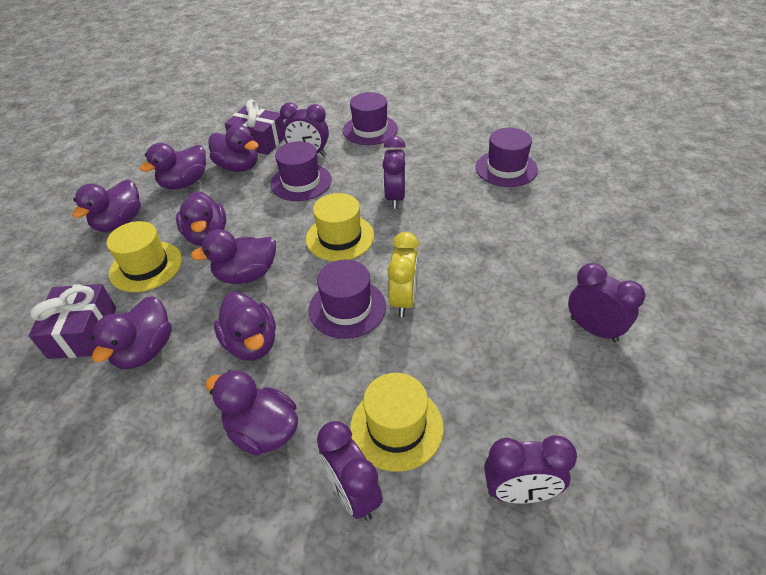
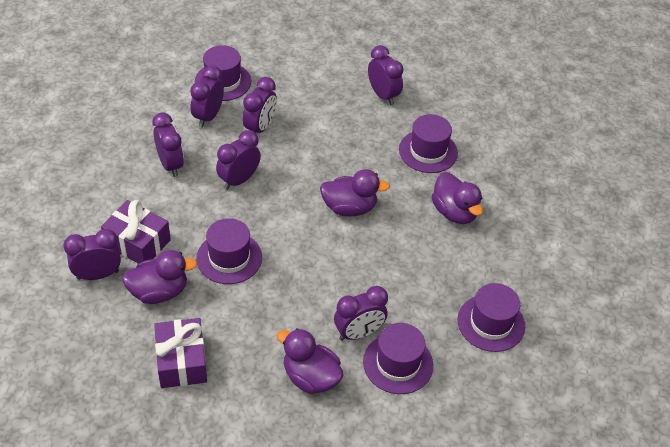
purple clock: [280,102,329,156] [317,421,383,521] [382,136,406,209] [484,435,577,504] [568,263,645,343] = 5 -> [63,229,121,280] [152,112,184,177] [190,65,224,127] [216,130,261,190] [242,77,277,133] [334,286,388,341] [368,45,404,105] = 7
purple duck: [72,179,141,232] [91,296,172,369] [140,143,206,190] [176,191,226,246] [191,229,276,284] [205,370,298,456] [208,125,259,172] [214,292,276,361] = 8 -> [122,250,197,304] [277,328,343,394] [320,169,390,216] [432,172,483,224] = 4
purple hat: [270,141,332,201] [309,260,386,339] [343,92,398,145] [476,128,538,187] = 4 -> [195,45,251,101] [196,218,262,284] [363,323,433,394] [399,114,458,173] [457,283,525,352] = 5
yellow clock: [387,232,419,317] = 1 -> none = 0
yellow hat: [106,221,182,292] [306,193,374,261] [350,373,444,472] = 3 -> none = 0

